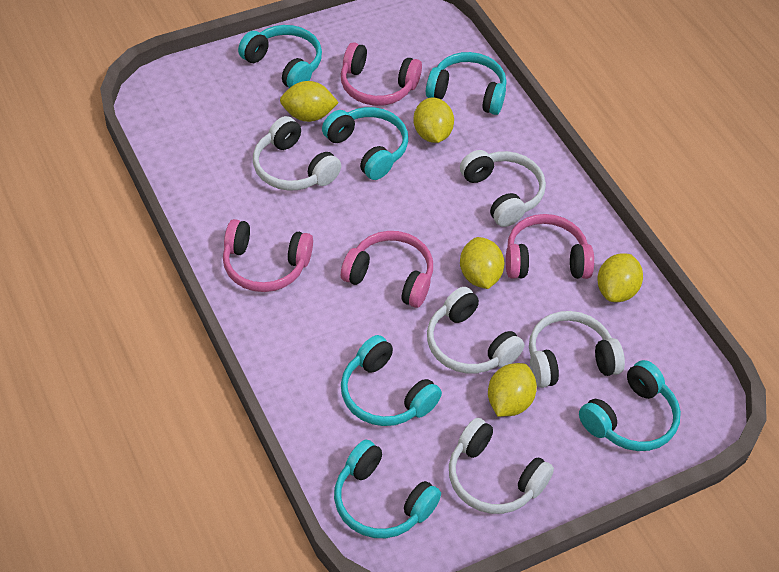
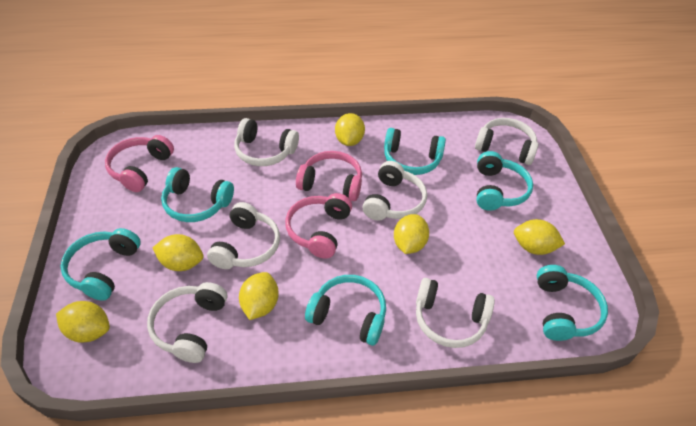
pink headphones: [223,219,313,292] [341,42,422,106] [341,231,433,308] [506,214,594,279] = 4 -> [105,135,174,192] [285,193,352,259] [296,151,362,201] = 3
white headphones: [253,116,341,190] [427,287,525,373] [449,418,554,514] [460,150,546,227] [529,311,625,388] = 5 -> [147,282,227,363] [207,202,280,269] [234,118,299,166] [362,161,427,221] [416,278,495,348] [475,118,538,165] = 6
yellow lemon: [280,81,339,122] [413,97,454,143] [460,237,504,289] [488,363,537,417] [597,253,643,302] = 5 -> [56,301,110,343] [153,234,204,271] [239,272,279,320] [335,113,365,146] [394,214,429,254] [514,219,565,255] = 6

